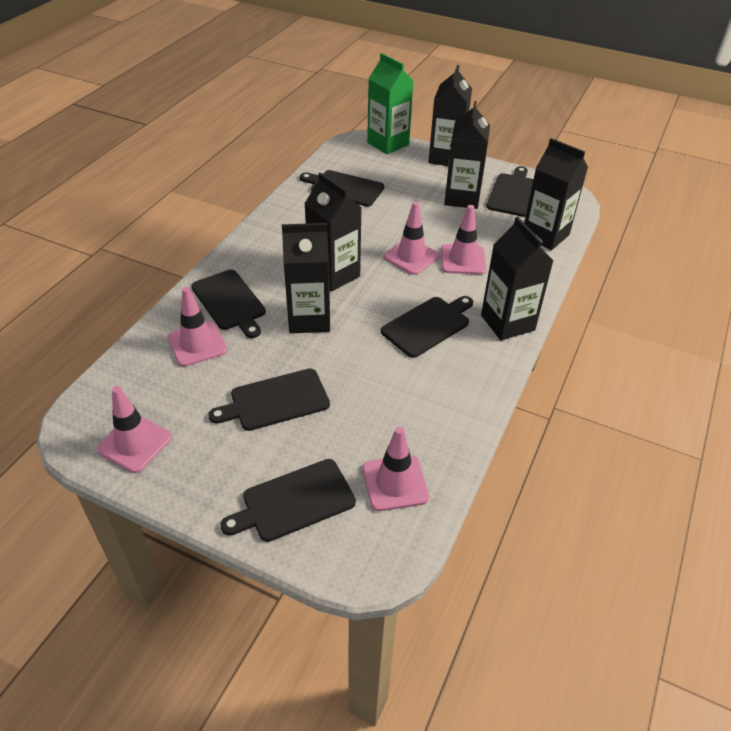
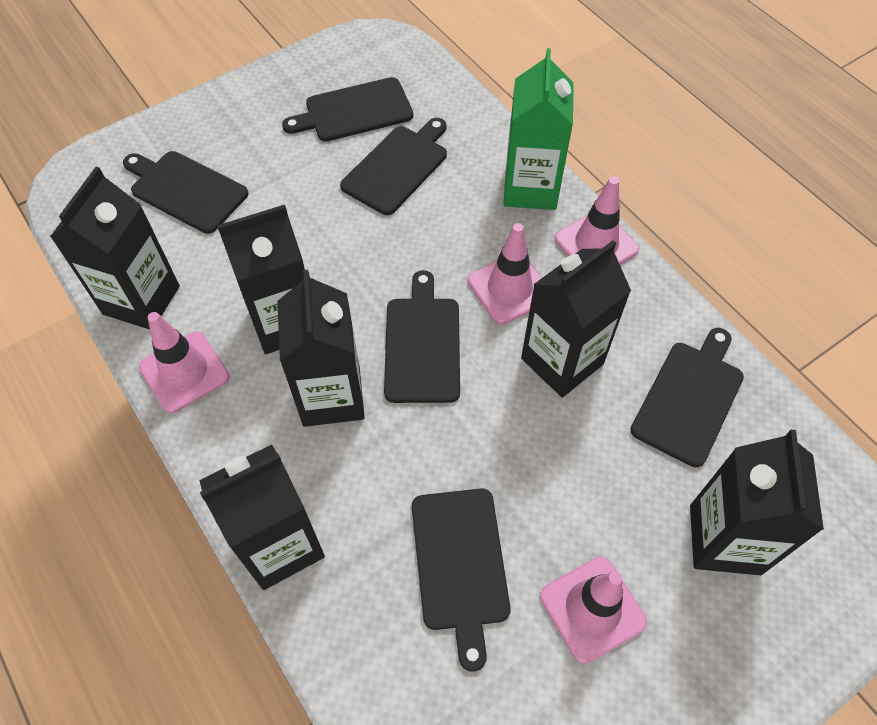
pink traffic cone: [96,386,172,473] [168,287,227,367] [363,427,429,511] [383,202,440,275] [441,205,486,274] = 5 -> [139,312,230,413] [468,223,541,324] [540,557,647,664] [555,176,639,264] = 4

